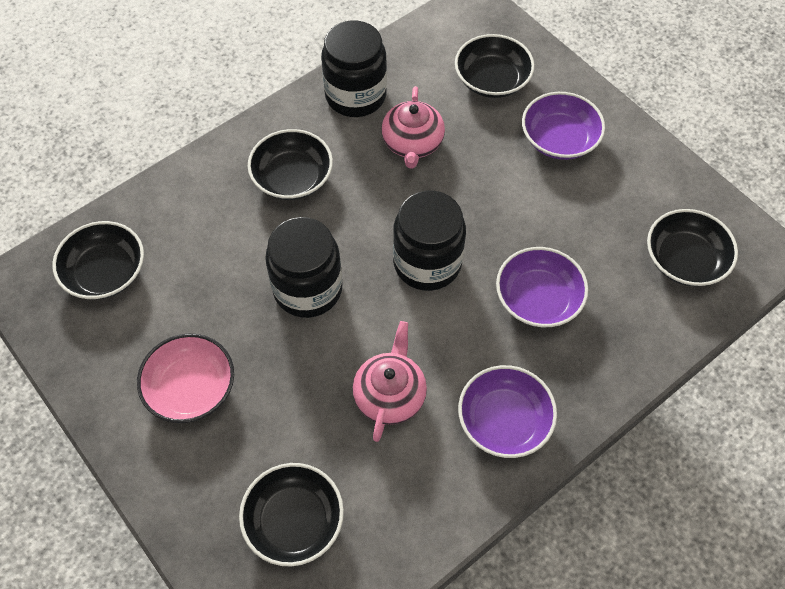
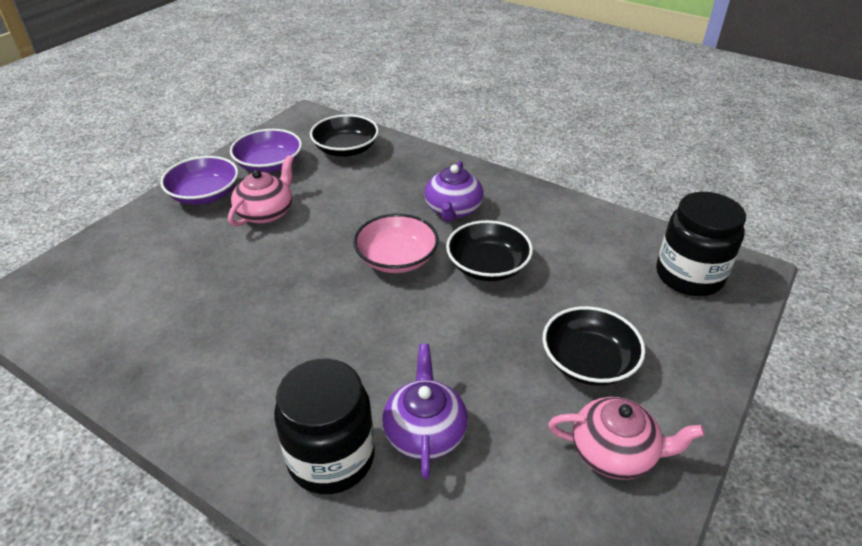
black bowl: [52,221,144,299] [239,463,344,566] [247,129,333,200] [455,34,535,98] [647,209,738,286] = 5 -> [310,114,379,157] [446,220,533,281] [543,306,645,386] = 3
black jar: [265,217,343,318] [321,20,387,117] [393,191,466,291] = 3 -> [274,359,375,494] [656,192,746,296] = 2
purple bowl: [458,365,557,458] [496,247,588,327] [522,92,605,160] = 3 -> [160,156,238,205] [230,129,302,173] = 2
purple teapot: none = 0 -> [382,344,468,479] [424,161,484,222] = 2

